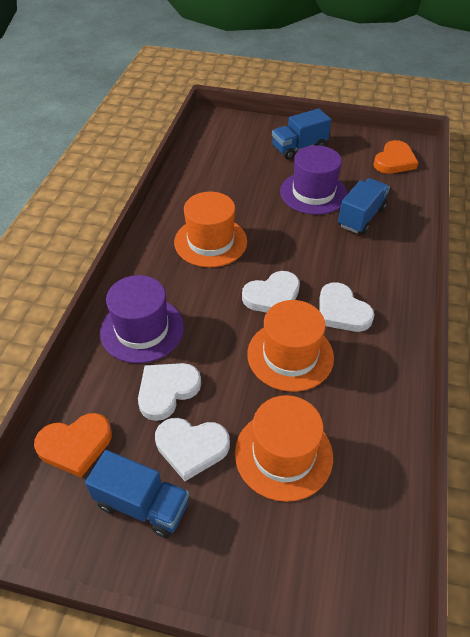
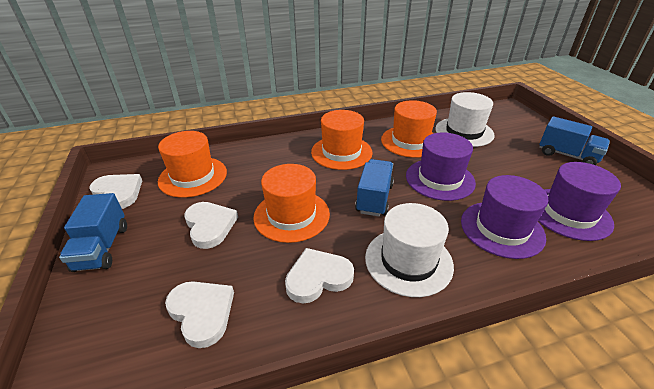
orange hat: [174,192,247,267] [235,395,333,502] [247,300,334,392] = 3 -> [158,131,227,198] [253,164,330,243] [311,110,373,170] [381,100,437,158] = 4
orange heart: [34,413,112,478] [373,140,419,174] = 2 -> none = 0
purple hat: [100,275,184,363] [280,145,347,215] = 2 -> [406,133,476,201] [461,175,549,259] [538,162,621,241] = 3
white hat: none = 0 -> [365,203,454,297] [435,92,494,147] = 2

